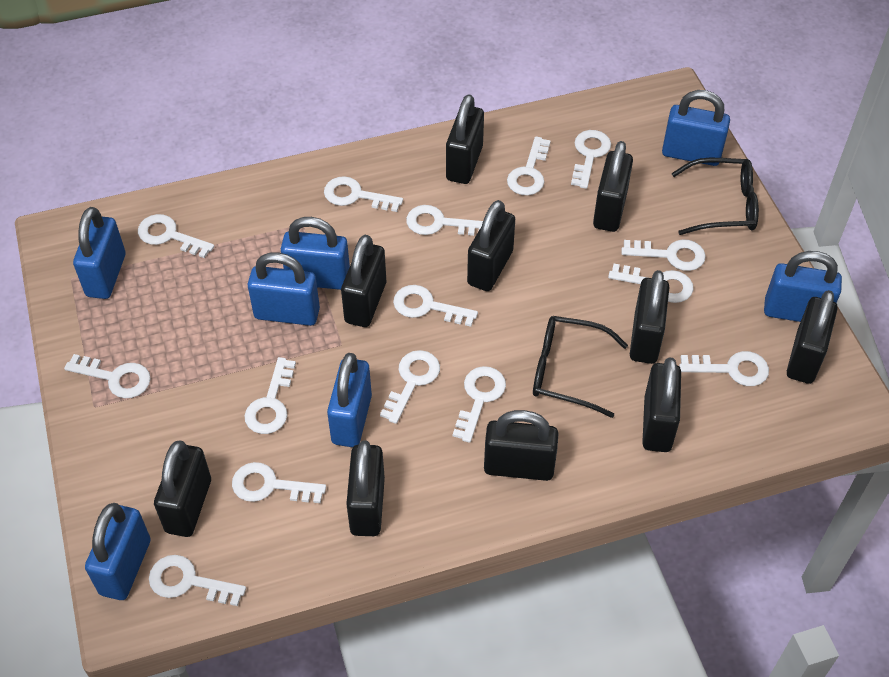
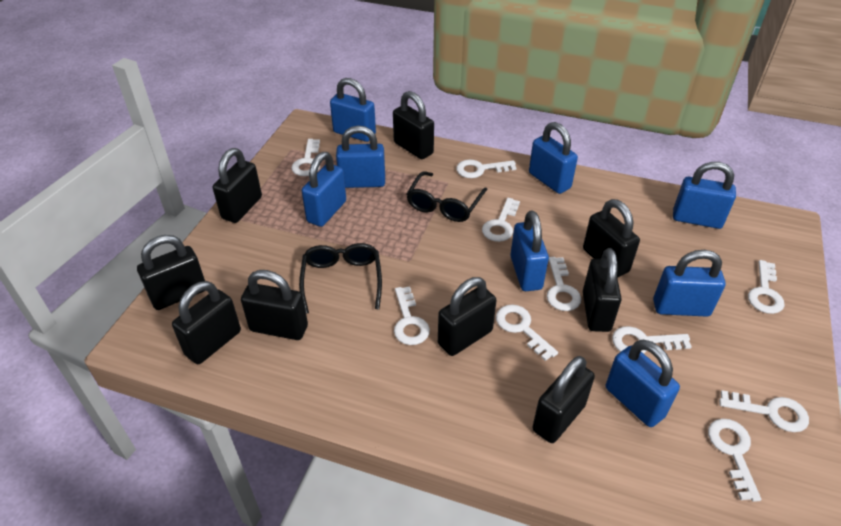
black padlock: [154,440,211,537] [341,235,386,327] [346,440,385,536] [446,94,484,184] [467,200,515,291] [484,410,559,481] [593,141,633,232] [630,270,669,364] [642,357,681,452] [787,290,838,384] = 10 -> [137,235,205,310] [172,281,241,364] [213,148,262,223] [241,270,308,340] [393,91,434,159] [438,277,496,356] [532,356,595,443] [583,199,640,278] [583,248,621,332] = 9
blue padlock: [73,207,126,299] [85,503,151,600] [248,252,320,326] [281,217,350,290] [327,353,372,447] [662,90,730,166] [764,251,842,322] = 7 -> [302,152,346,227] [330,78,376,142] [336,126,385,188] [510,211,549,291] [529,122,578,194] [606,340,680,427] [653,250,726,317] [673,162,736,229] = 8
white key: [64,354,151,398] [138,214,214,258] [149,555,246,606] [232,462,326,503] [244,357,296,434] [324,176,403,212] [380,350,440,424] [393,285,478,327] [406,205,483,236] [453,366,506,443] [507,136,551,195] [571,130,611,189] [608,264,693,303] [621,239,706,271] [679,351,769,386] = 15 -> [291,139,320,176] [394,286,430,345] [456,159,516,178] [482,198,520,242] [496,304,558,361] [547,257,581,311] [612,326,692,354] [708,418,761,502] [719,390,809,432] [748,260,785,314] = 10

